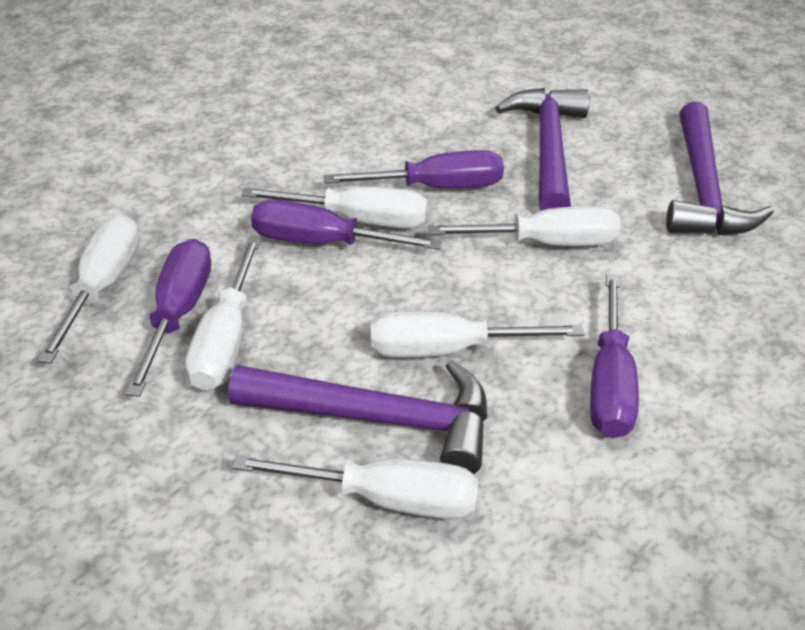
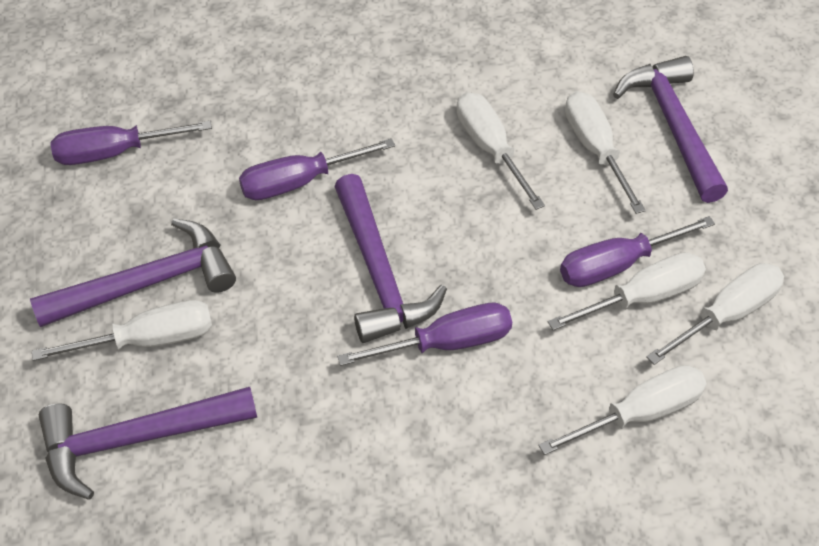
purple hammer: [228,360,488,474] [495,88,590,211] [666,102,774,235] = 3 -> [30,218,236,327] [39,387,257,500] [334,174,447,343] [613,56,728,203] = 4

